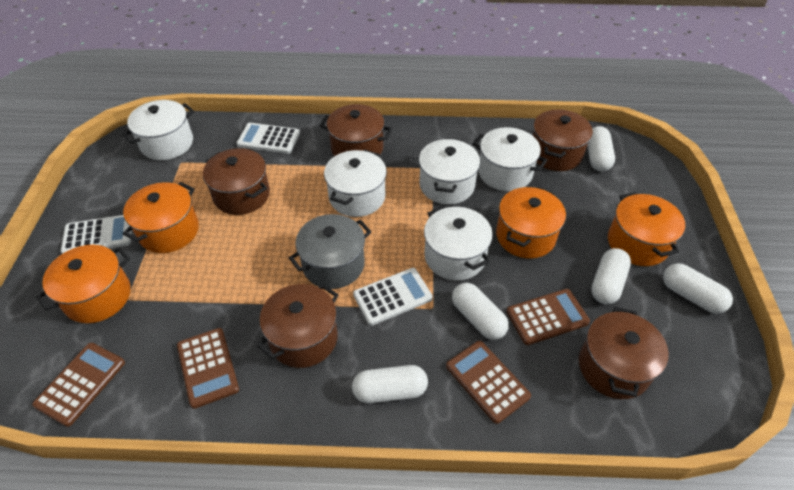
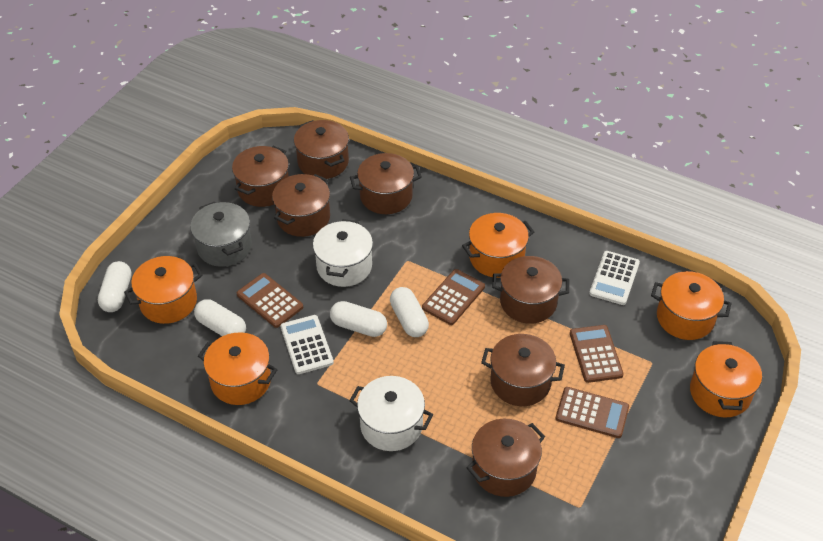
brown pot: [203,148,270,215] [257,284,339,368] [320,104,392,156] [533,109,593,171] [579,307,669,399] = 5 -> [232,146,289,207] [272,174,330,237] [294,120,349,179] [350,153,422,214] [467,419,545,497] [481,334,565,406] [492,256,569,324] = 7
orange pot: [36,245,131,323] [123,182,199,253] [496,187,566,259] [608,192,685,266] = 4 -> [124,256,203,324] [198,332,278,405] [462,213,534,278] [651,271,732,340] [690,341,762,417] = 5
white calculator: [61,215,132,254] [237,123,300,154] [353,268,433,326] = 3 -> [280,315,334,374] [589,251,640,305] = 2
white capsule: [352,365,428,403] [452,283,509,340] [587,126,615,171] [591,248,631,304] [663,263,733,314] = 5 -> [98,261,131,312] [194,299,246,336] [330,301,387,337] [390,287,429,337] = 4
white pot: [122,100,194,160] [324,150,387,217] [419,138,480,205] [424,206,493,281] [472,127,547,191] = 5 -> [313,219,373,287] [349,376,433,451] = 2

